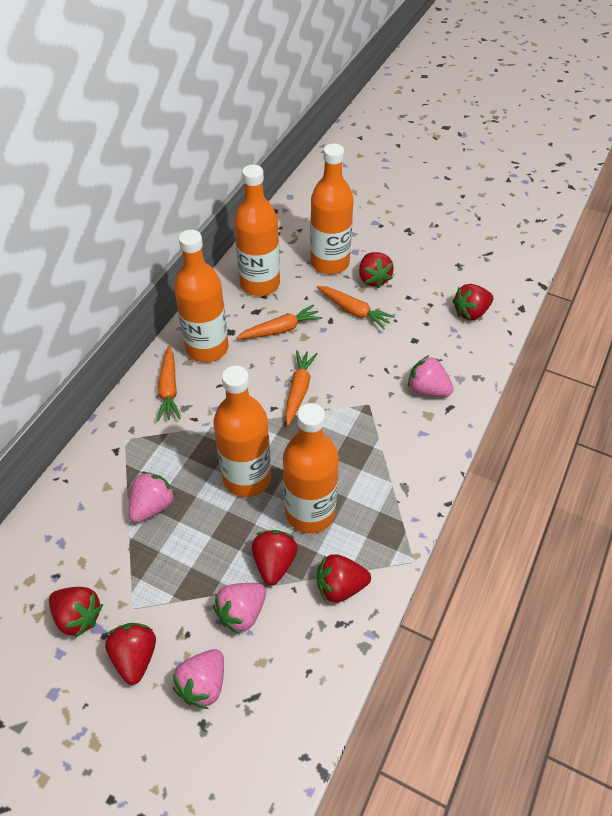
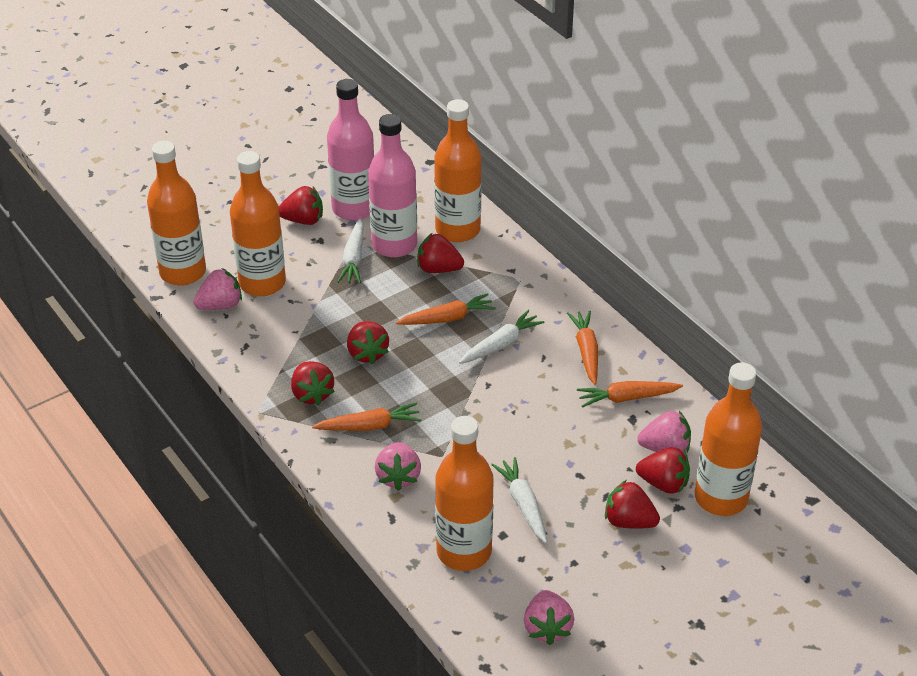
pink bottle: none = 0 -> [327,79,374,221] [368,114,417,258] = 2
white carrot: none = 0 -> [337,219,364,284] [459,310,544,364] [491,457,547,543] = 3

